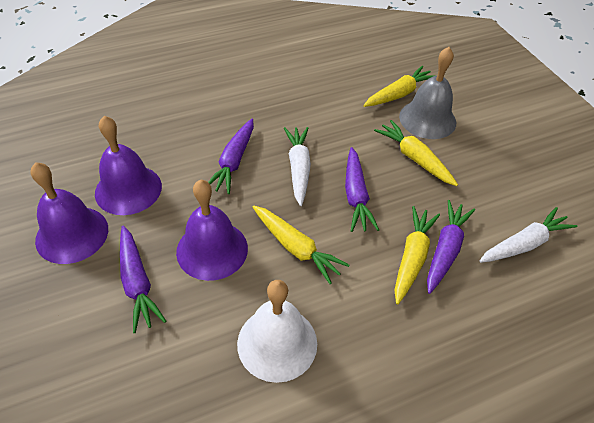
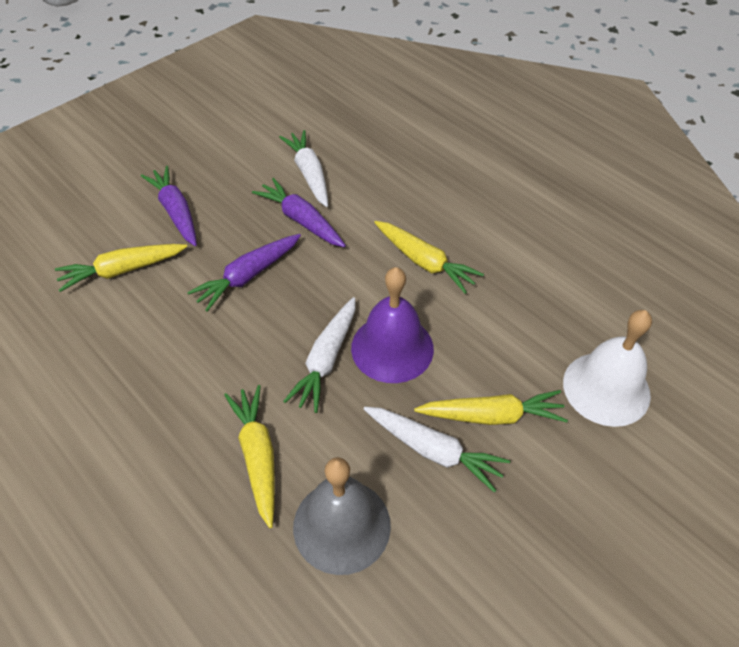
purple bell: [31,162,108,264] [95,116,162,215] [176,180,248,281] = 3 -> [351,267,434,383] = 1
purple carrot: [120,226,166,333] [208,119,254,194] [345,147,379,232] [427,200,475,294] = 4 -> [141,166,197,246] [187,234,301,311] [252,178,346,247] = 3
white carrot: [284,127,311,206] [480,207,577,263] = 2 -> [279,130,328,207] [283,297,355,413] [363,407,510,493] = 3

